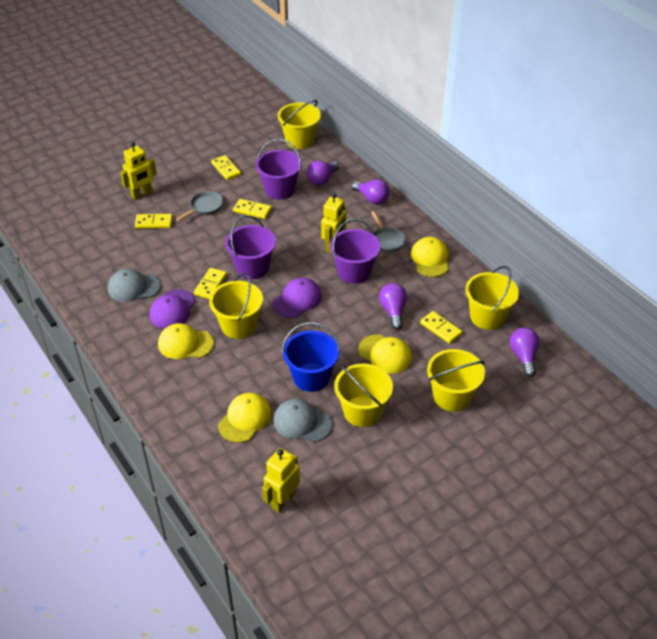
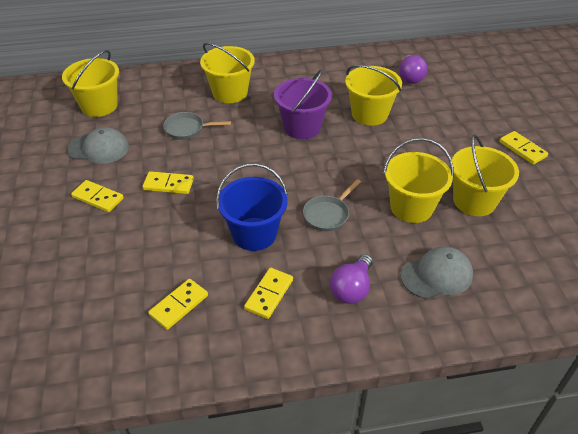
purple bucket: [225,215,276,279] [256,139,302,199] [330,219,381,284] = 3 -> [274,69,332,139] = 1
purple cap: [149,289,195,329] [273,278,322,318] = 2 -> none = 0
purple light bulb: [306,161,339,185] [352,179,389,204] [379,283,407,330] [510,327,539,377] = 4 -> [330,254,372,304] [399,55,427,84] = 2
yellow cap: [158,323,214,359] [218,393,272,443] [358,334,412,373] [411,237,449,277] = 4 -> none = 0
yellow robot: [120,142,157,200] [262,448,300,512] [321,193,346,253] = 3 -> none = 0

